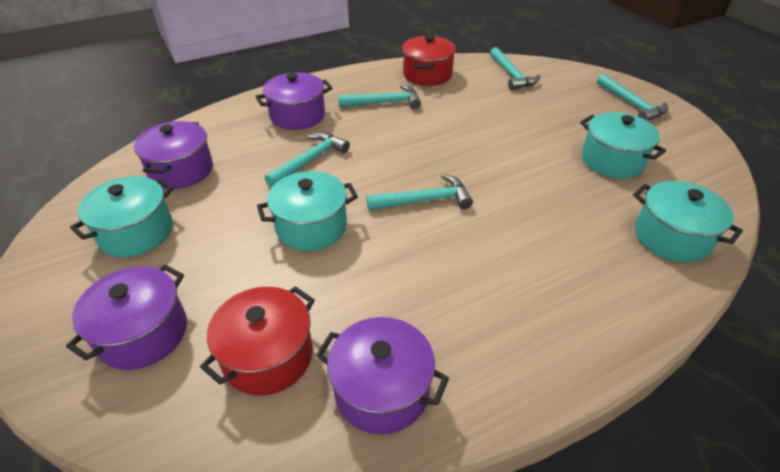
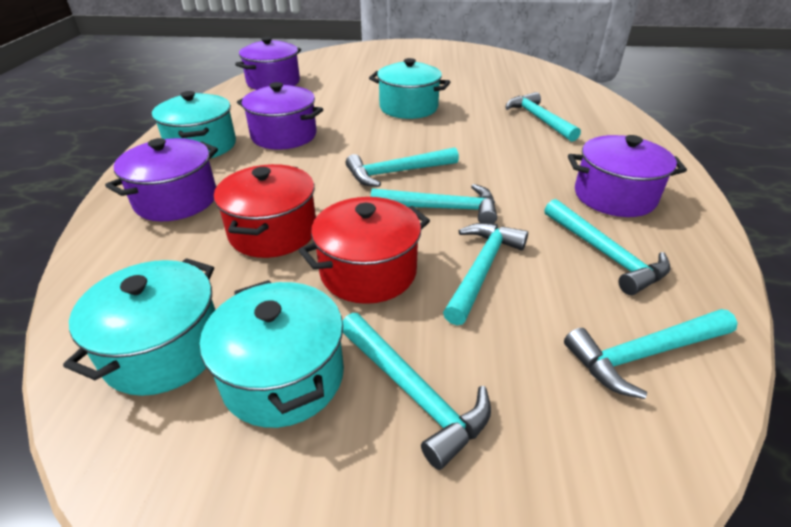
turquoise hammer: [265,132,350,187] [338,85,421,109] [366,174,473,210] [490,47,540,90] [597,74,668,121] = 5 -> [343,313,491,470] [346,147,459,187] [371,184,497,224] [443,223,528,325] [505,92,581,142] [545,199,670,295] [564,309,738,399] = 7

